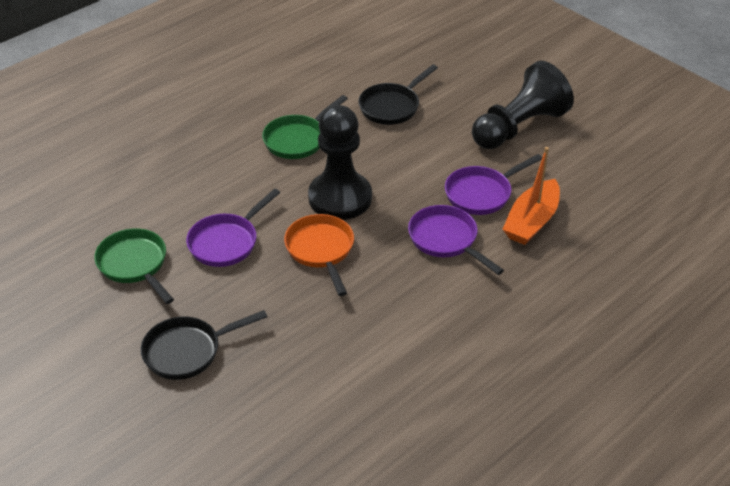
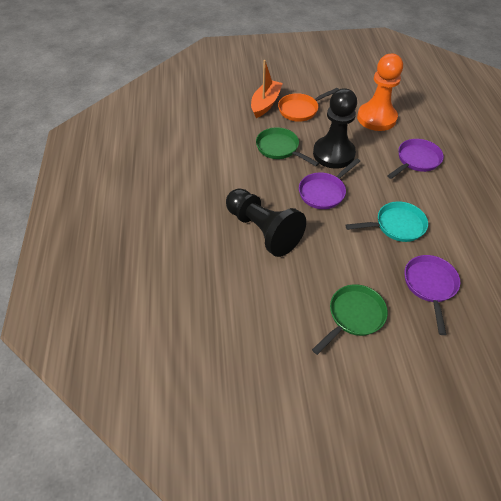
black pan: [141,310,267,380] [358,64,438,125] = 2 -> none = 0
orange pawn: none = 0 -> [357,54,403,131] = 1
turquoise pan: none = 0 -> [345,201,428,242] = 1

